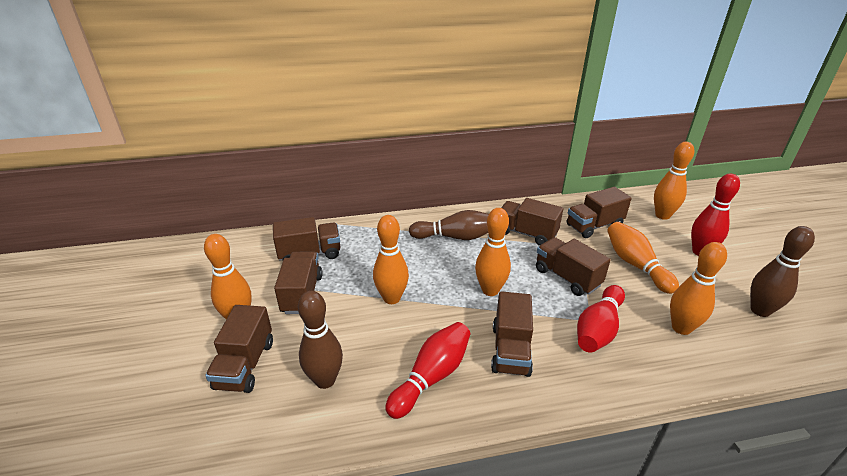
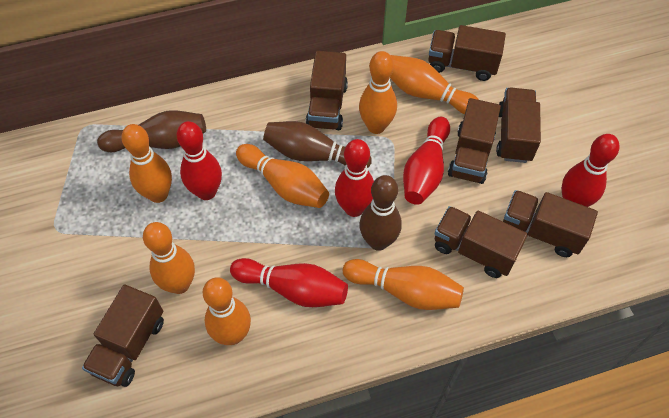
orange bowling pin: [204,234,252,319] [373,215,409,304] [475,208,511,296] [607,222,679,294] [654,142,694,220] [670,242,727,335] = 6 -> [121,124,172,203] [143,222,195,294] [202,277,251,345] [236,144,329,208] [343,259,464,310] [359,51,397,134] [390,55,479,114] = 7
red bowling pin: [385,322,470,419] [577,285,625,353] [691,173,740,256] = 3 -> [177,121,222,200] [230,258,348,307] [335,139,374,217] [403,117,450,205] [562,134,620,207] = 5

